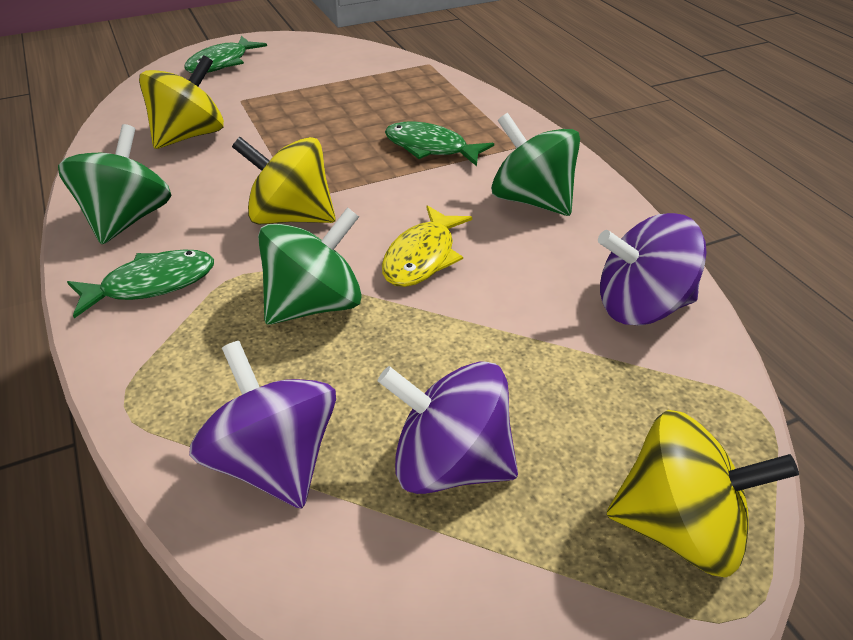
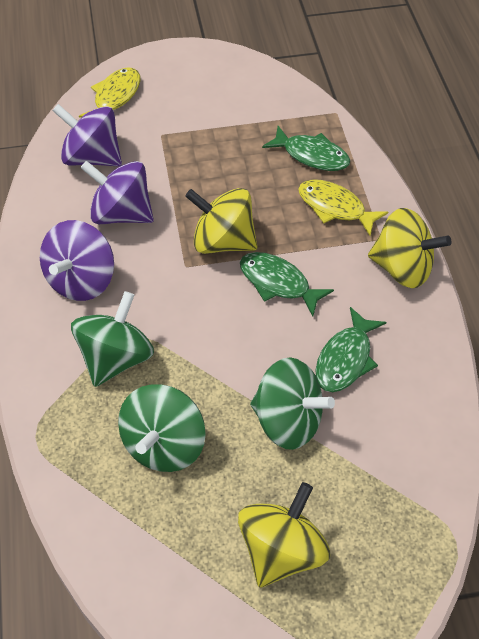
yellow fish: [382,205,472,287] = 1 -> [79,67,141,118] [298,179,388,236] = 2

